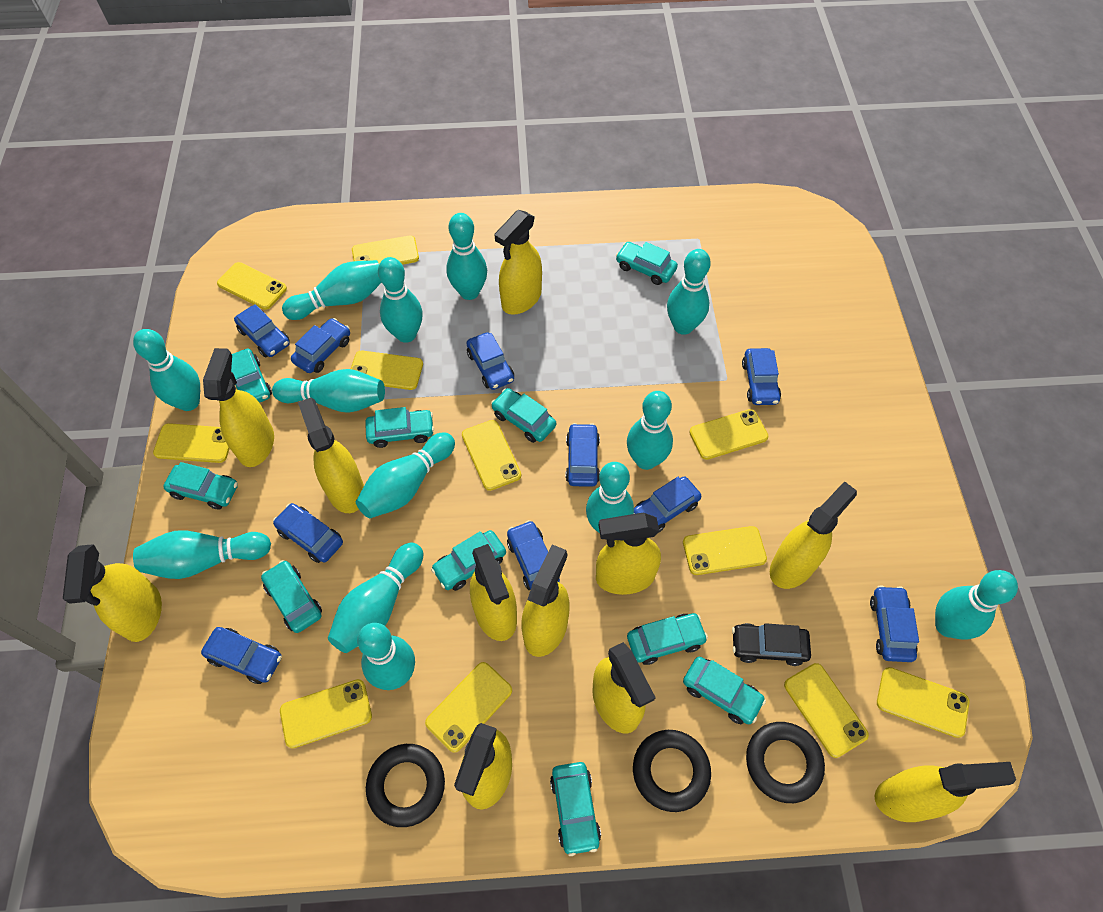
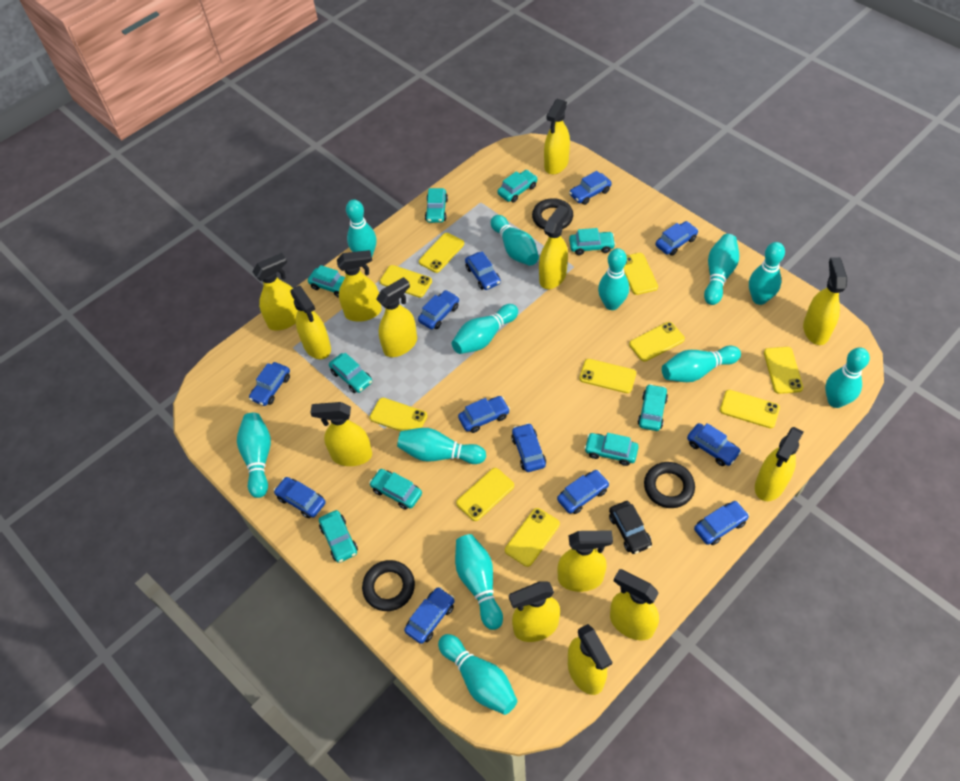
blue car: [201,627,282,684] [234,304,290,358] [273,503,343,563] [291,318,350,373] [467,332,514,390] [507,520,560,590] [566,423,600,487] [634,476,701,533] [742,348,781,405] [870,585,919,662] = 10 -> [249,362,290,406] [274,477,326,518] [404,587,455,644] [418,290,459,329] [458,396,510,433] [465,251,501,290] [511,423,546,472] [557,470,610,514] [569,171,612,205] [656,221,698,256] [687,423,741,466] [694,501,749,545] = 12
turquoise bowling pin: [133,329,200,411] [133,530,271,579] [272,369,385,413] [282,260,382,320] [328,543,423,653] [356,432,455,518] [357,623,415,690] [378,257,423,343] [446,213,487,300] [586,462,634,533] [627,391,673,470] [667,249,711,335] [935,570,1018,640] = 13 -> [237,413,271,498] [346,199,377,256] [397,428,486,464] [438,634,517,715] [452,304,518,354] [455,534,503,630] [491,215,539,266] [598,248,629,310] [662,345,741,382] [704,234,739,305] [749,242,785,305] [825,347,870,408] = 12
turquoise car: [163,462,238,510] [231,349,272,403] [261,560,322,633] [365,407,434,448] [431,530,506,591] [491,388,556,443] [550,762,601,856] [616,242,678,285] [627,613,708,665] [683,657,766,724] = 10 -> [308,265,345,298] [319,510,358,563] [329,353,372,393] [369,469,422,510] [425,188,448,223] [497,170,538,203] [569,228,616,255] [584,433,639,466] [638,384,668,431] = 9
yellow phone: [153,423,230,463] [217,262,287,310] [280,679,372,748] [351,351,423,390] [352,235,419,265] [425,662,512,753] [462,420,521,491] [683,526,767,575] [689,409,768,460] [784,663,869,758] [877,667,970,738] = 11 -> [370,398,427,431] [380,265,432,298] [419,233,464,273] [456,468,514,521] [505,508,560,567] [579,359,636,393] [624,253,658,295] [629,322,685,362] [720,390,780,428] [764,347,803,394] = 10
yellow spray bottle: [63,544,162,642] [203,348,274,467] [298,398,364,513] [454,723,512,810] [470,544,517,641] [494,210,542,315] [521,545,570,657] [592,642,656,733] [596,513,661,595] [770,481,857,589] [875,762,1016,822] = 11 -> [252,253,298,331] [290,286,331,359] [311,402,372,466] [337,250,382,322] [376,277,417,357] [509,581,560,642] [539,205,568,289] [544,99,570,174] [557,530,613,592] [568,624,612,695] [610,569,659,640] [755,427,804,501] [803,257,847,345] = 13

